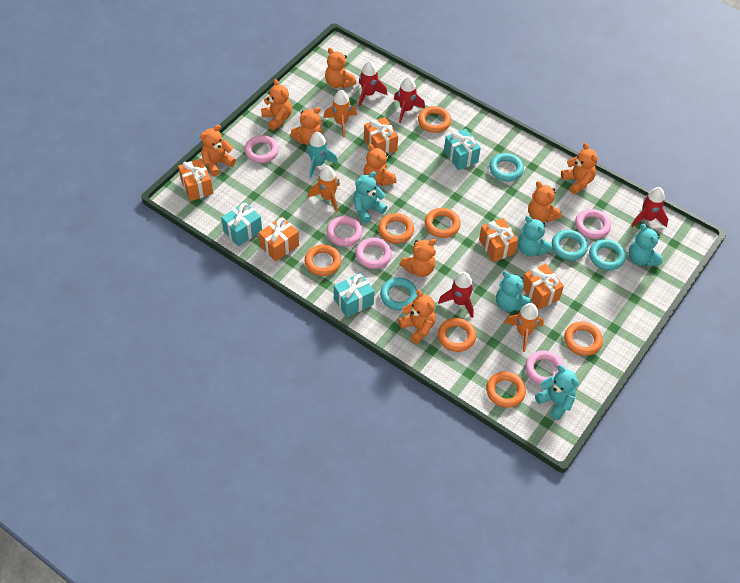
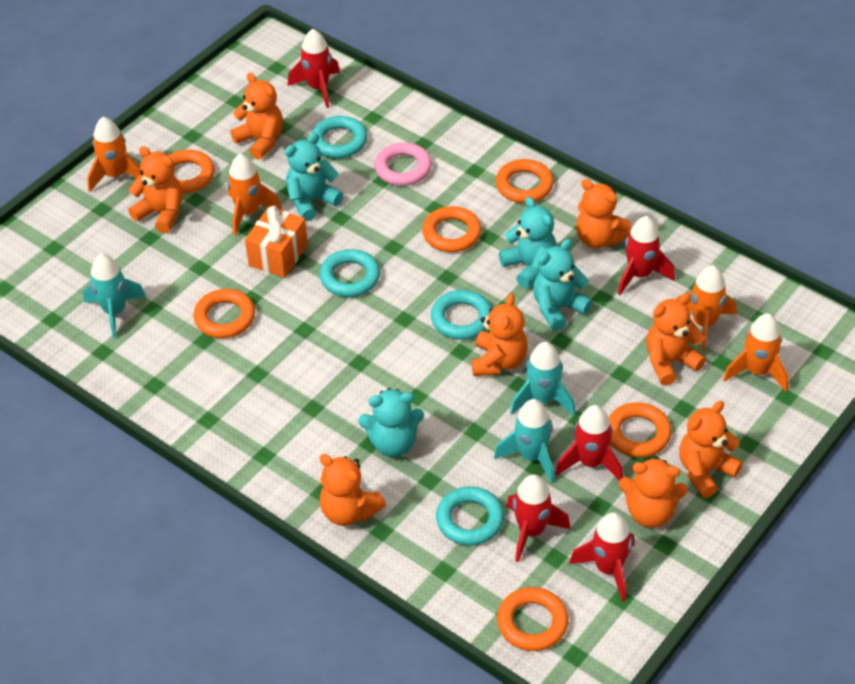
orange gift: [178,159,213,201] [259,217,299,262] [364,117,398,154] [479,218,518,262] [523,263,564,309] = 5 -> [245,206,308,278] = 1
orange ring: [304,244,341,276] [378,213,414,244] [418,106,451,133] [425,208,461,238] [438,318,476,352] [486,371,526,408] [564,322,603,356] = 7 -> [168,150,215,193] [193,289,255,338] [422,206,482,252] [496,159,554,203] [497,587,568,651] [609,402,672,457] = 6
orange rocket: [308,166,340,212] [324,90,357,137] [505,303,544,352] = 3 -> [87,117,140,192] [227,154,282,236] [677,265,736,351] [723,313,789,392] = 4
orange teddy bear: [200,125,236,176] [261,79,292,130] [290,107,322,145] [325,48,357,88] [363,144,396,186] [398,290,436,344] [400,239,436,277] [528,181,561,223] [561,143,598,194] = 9 -> [128,146,183,233] [230,73,283,160] [320,454,386,526] [472,293,527,376] [576,179,632,248] [619,457,688,528] [646,293,706,386] [679,401,743,498] = 8
pink ring: [244,135,279,163] [327,216,363,247] [355,238,392,269] [525,350,564,385] [575,209,611,239] = 5 -> [375,142,432,186] = 1
red rocket: [359,61,387,106] [394,77,425,123] [438,272,474,318] [631,187,668,227] = 4 -> [288,29,340,108] [506,474,570,562] [556,405,623,481] [569,512,634,602] [618,216,675,295] = 5
turquoise gift: [221,202,262,246] [334,273,374,317] [444,129,481,170] = 3 -> none = 0
turquoise rocket: [306,132,338,179] = 1 -> [83,254,146,339] [494,399,554,483] [510,342,576,416] = 3
turquoise teddy bear: [353,171,387,223] [496,271,531,312] [518,216,552,256] [535,365,579,420] [629,224,662,267] = 5 -> [285,133,343,221] [359,388,424,457] [499,197,557,288] [533,239,592,331] = 4

